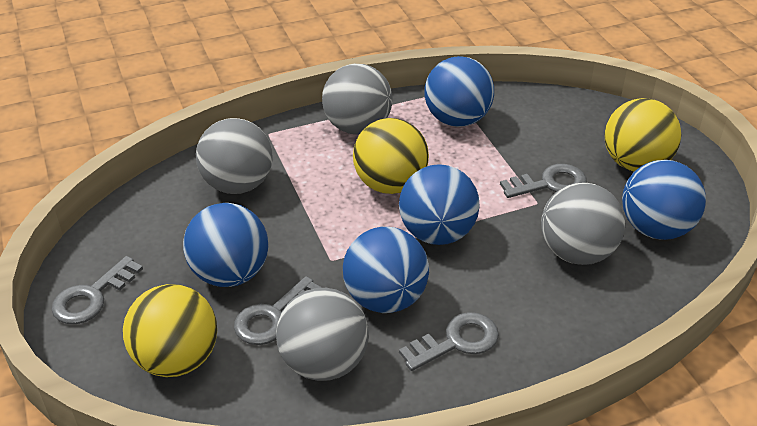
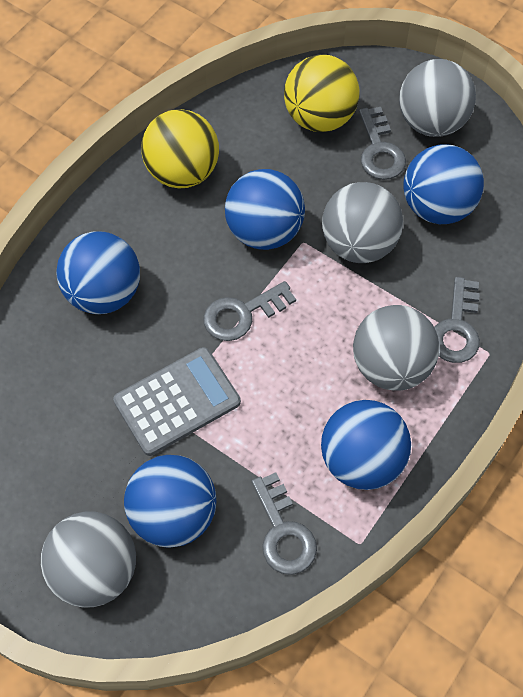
grey calculator: none = 0 -> [113,347,241,456] = 1
yellow ball: [123,284,217,377] [353,118,429,194] [605,98,681,172] = 3 -> [141,109,219,188] [284,55,360,132] = 2

